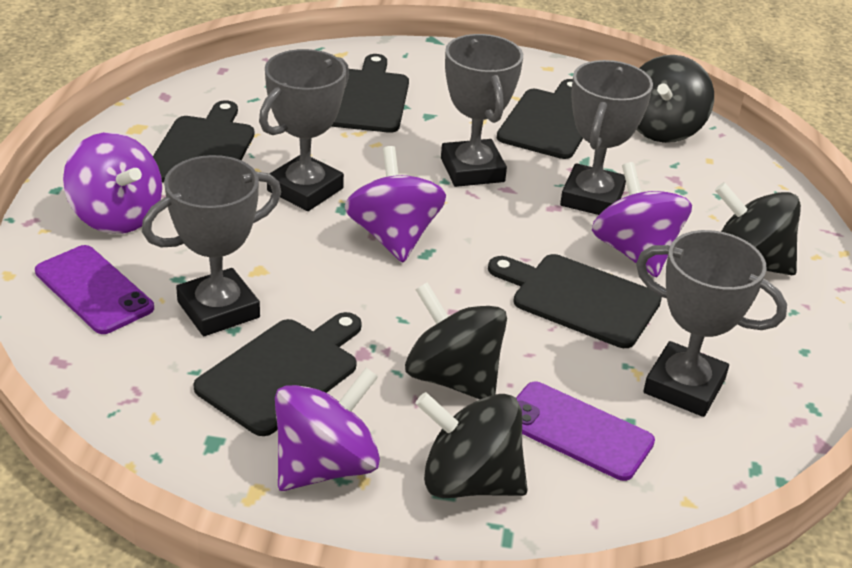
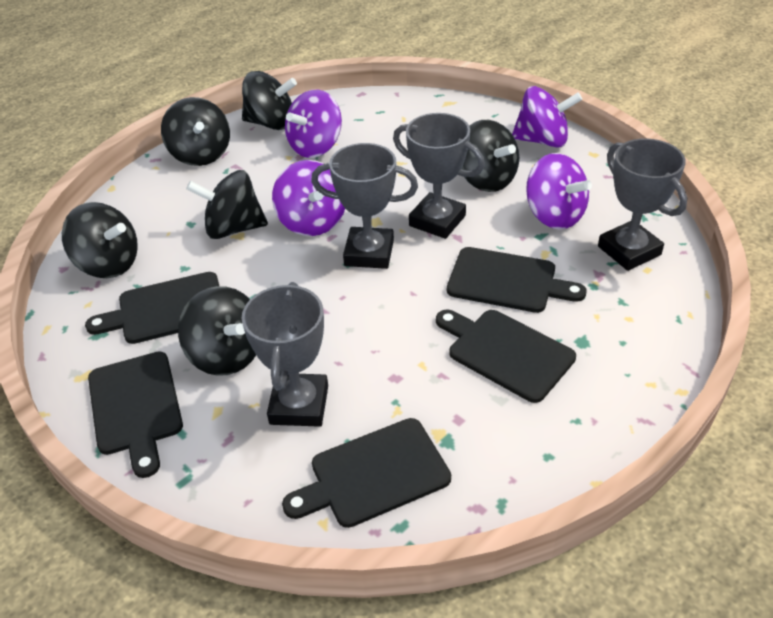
black spinning top: [405,282,507,399] [415,392,528,498] [636,55,714,143] [715,182,801,275] = 4 -> [62,202,138,278] [161,97,230,166] [178,286,256,376] [186,170,268,239] [242,71,297,130] [462,120,519,192] = 6
grey trophy: [142,155,281,336] [259,49,349,211] [441,34,523,187] [560,60,653,215] [636,230,787,417] = 5 -> [241,282,328,427] [311,143,418,269] [393,113,485,239] [598,138,687,271] = 4
purple phone: [35,245,154,334] [516,382,655,481] = 2 -> none = 0

